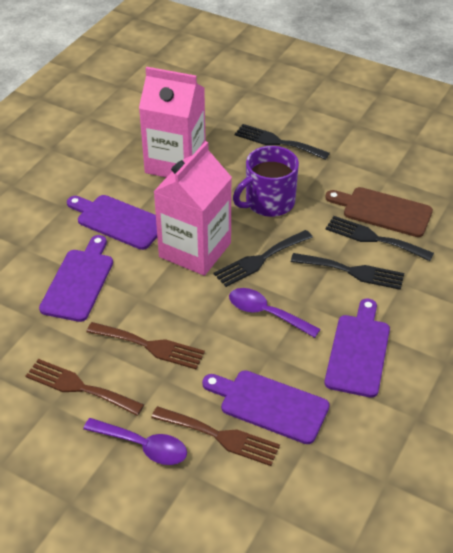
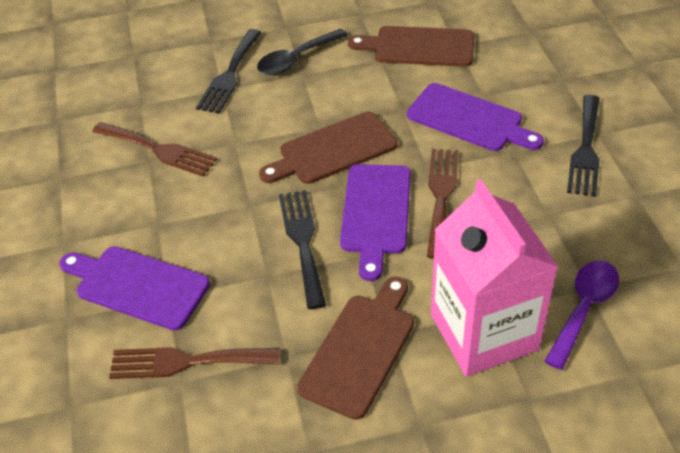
black fork: [214,230,313,287] [235,124,330,160] [291,253,404,290] [326,216,434,261] = 4 -> [196,29,262,114] [279,190,326,309] [567,95,600,197] = 3
black spoon: none = 0 -> [257,29,348,75] = 1
brown cutting board: [325,187,433,237] = 1 -> [259,112,397,184] [297,276,414,420] [348,26,474,67] = 3
pink carton: [139,67,206,177] [153,141,232,276] = 2 -> [431,179,559,377] = 1
purple cutting board: [39,235,113,322] [67,195,157,250] [202,370,330,444] [324,299,390,398] = 4 -> [59,246,210,331] [340,164,411,281] [407,83,544,151] = 3
purple mug: [233,146,299,217] = 1 -> none = 0
purple spoon: [83,418,187,465] [229,288,320,338] = 2 -> [544,261,619,370] = 1

